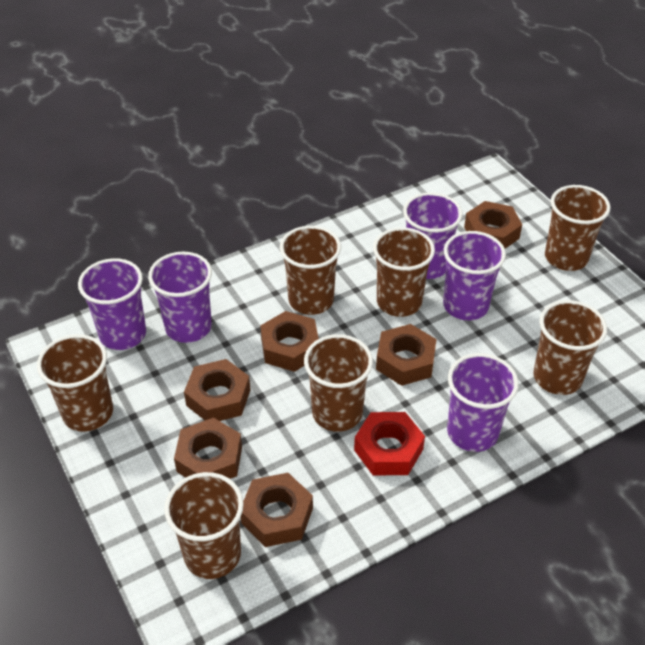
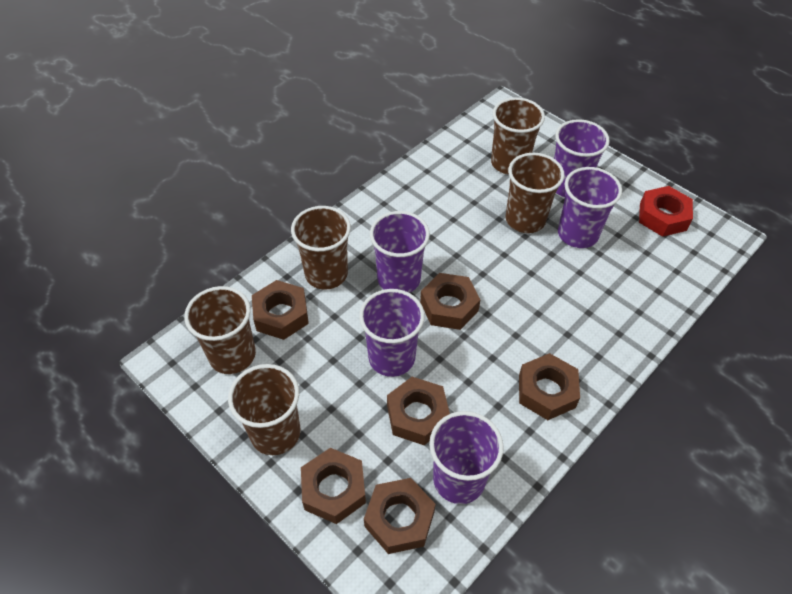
brown cup: [37,334,113,432] [164,472,244,579] [280,226,341,315] [304,334,373,432] [373,227,435,317] [533,300,607,395] [545,185,610,271] = 7 -> [184,286,256,374] [228,364,301,455] [291,206,351,289] [491,97,545,175] [506,153,565,233] = 5

